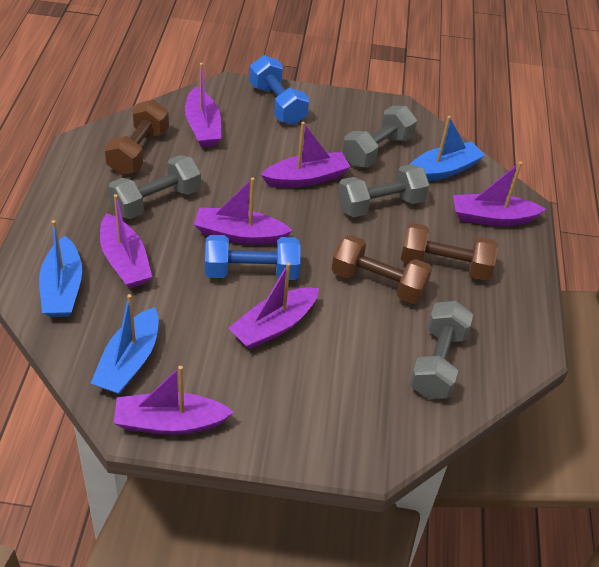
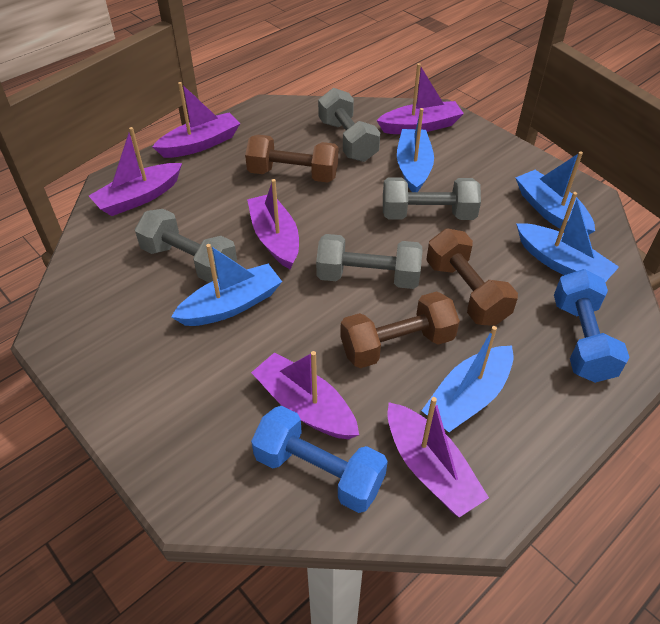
blue boat: [39,220,82,317] [91,294,159,394] [409,116,485,181] = 3 -> [171,244,282,326] [397,108,434,192] [421,326,514,432] [516,151,595,235] [516,192,619,282] = 5
purple boat: [100,194,152,288] [114,366,234,435] [185,63,221,147] [194,177,293,245] [229,262,319,349] [261,122,350,188] [453,161,546,226] = 7 -> [89,127,182,216] [152,82,240,158] [247,179,299,269] [251,351,359,440] [376,63,464,134] [387,397,489,518] = 6

